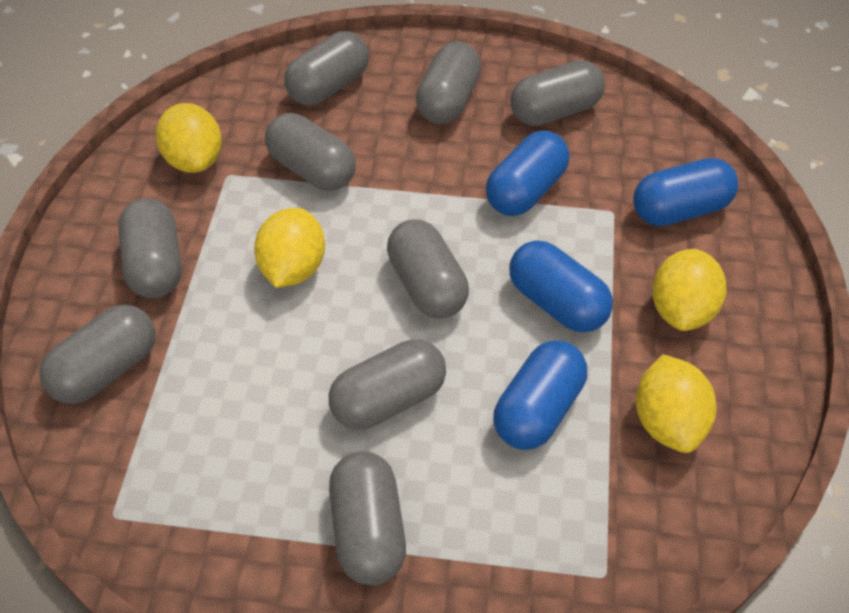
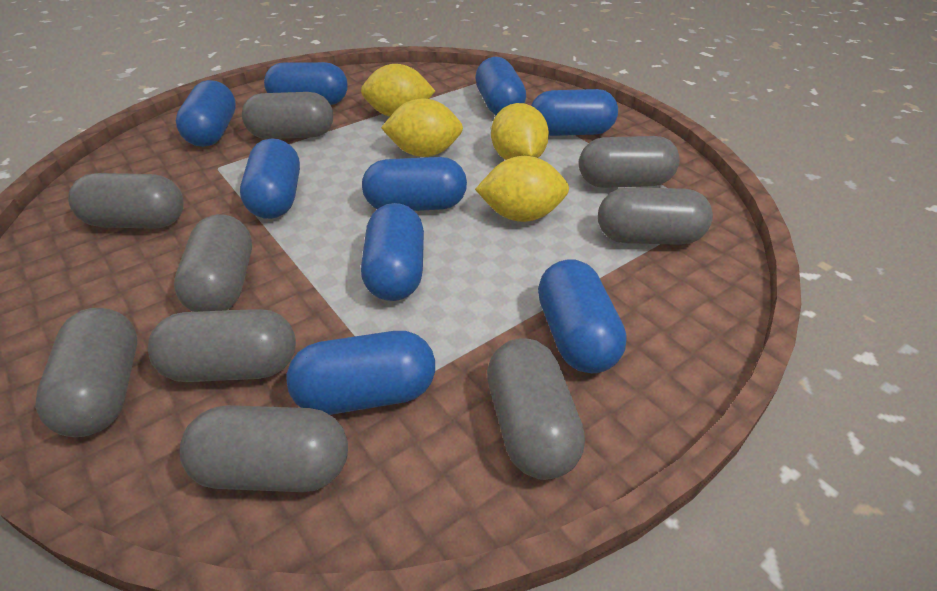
blue capsule: [486,131,569,216] [493,340,587,450] [509,240,613,333] [633,158,738,226] = 4 -> [176,80,236,147] [240,139,300,219] [264,62,348,105] [286,331,435,415] [361,203,424,301] [362,157,467,211] [475,57,526,115] [531,89,618,136] [538,259,627,373] = 9

